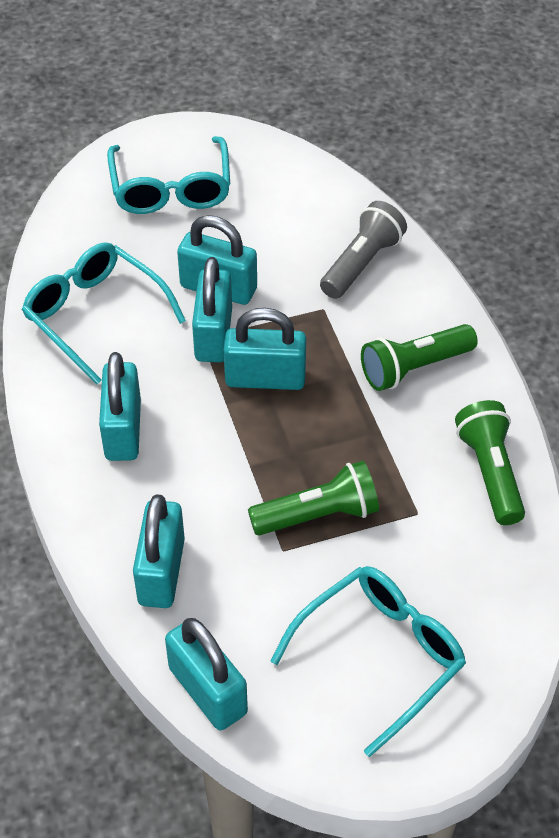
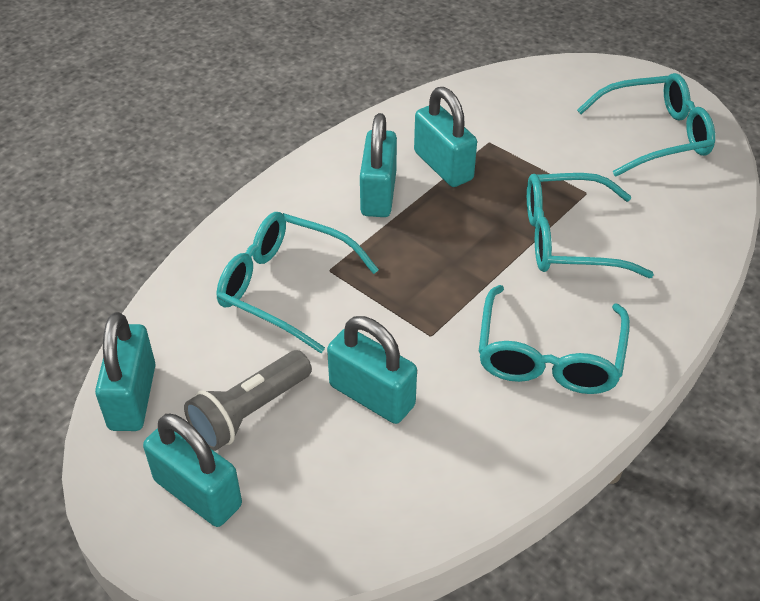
green flashlight: [248,461,379,536] [361,324,478,391] [455,400,525,525] = 3 -> none = 0
turquoise glasses: [22,242,186,385] [107,136,230,214] [270,566,466,757] = 3 -> [217,212,379,353] [478,285,630,394] [527,173,654,278] [577,73,715,177] = 4
turquoise padlock: [99,352,141,461] [133,494,185,608] [165,618,248,730] [177,215,257,305] [192,257,232,362] [224,308,306,390] = 6 -> [95,312,156,431] [143,414,242,527] [327,316,417,424] [360,113,397,217] [414,87,477,187] = 5

